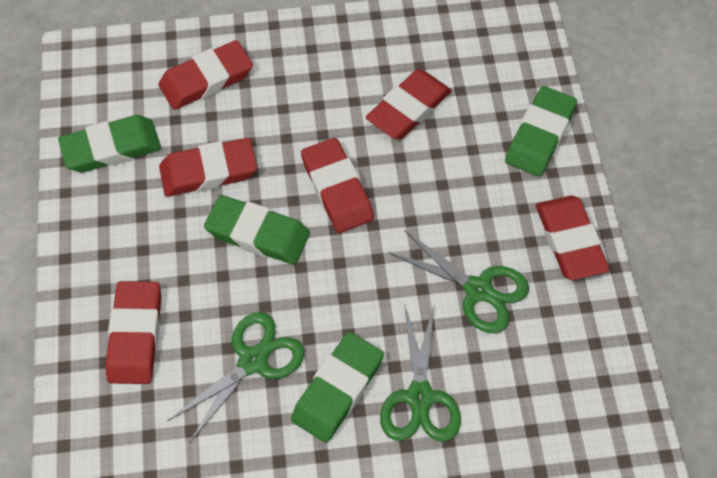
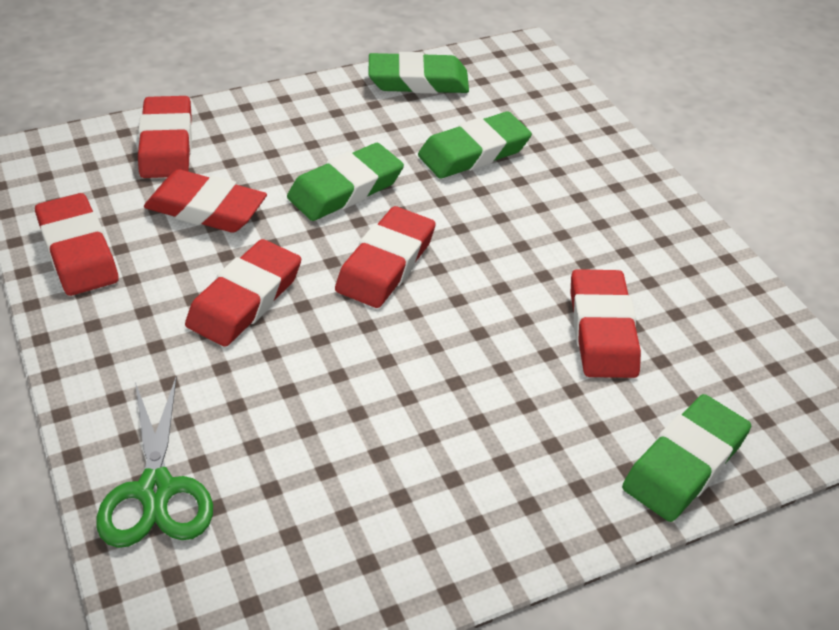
green scissors: [167,312,305,443] [380,304,461,441] [388,230,529,333] = 3 -> [96,376,213,548] = 1

